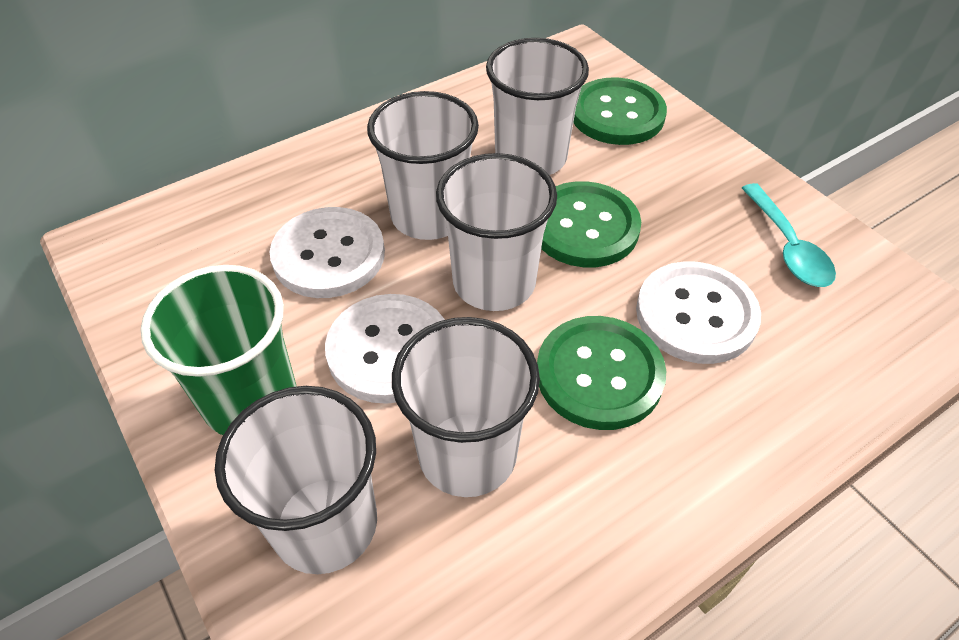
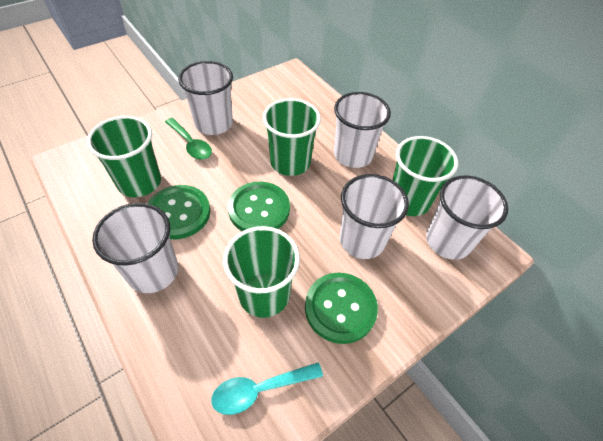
green cup: [140,265,297,435] = 1 -> [87,116,161,197] [223,226,300,318] [263,98,321,176] [392,136,458,216] = 4
green spoon: none = 0 -> [165,118,212,160] = 1
white button: [269,207,385,298] [325,294,445,404] [636,261,761,364] = 3 -> none = 0

